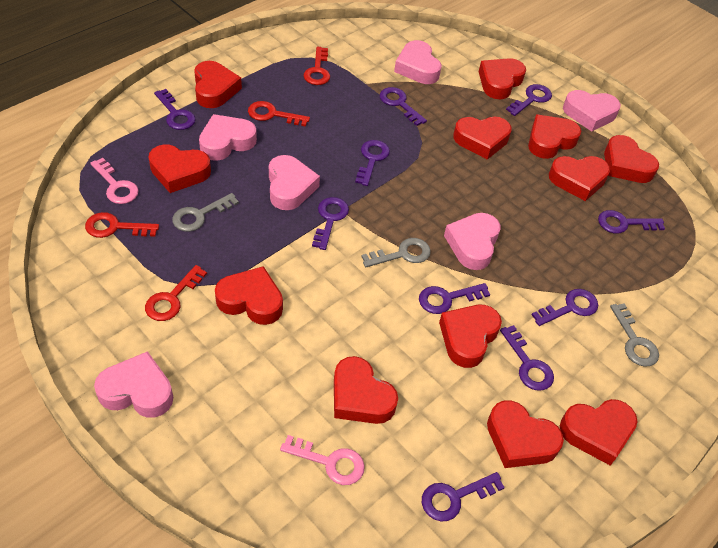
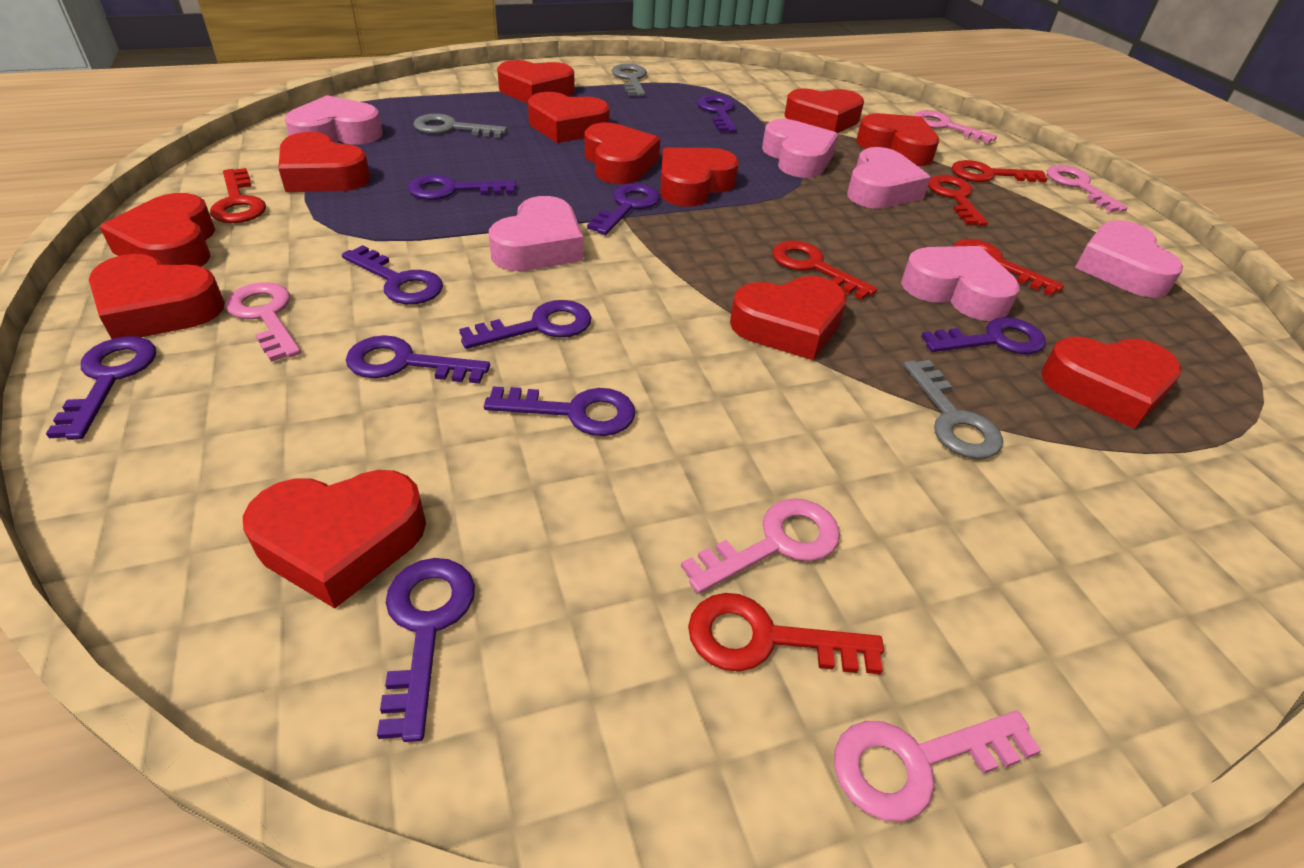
pink key: [90,158,139,204] [280,435,365,485] = 2 -> [225,282,301,362] [681,498,840,594] [834,711,1041,822] [914,110,997,143] [1047,165,1128,212] = 5
red key: [85,212,159,238] [145,265,207,321] [248,101,310,127] [304,47,330,85] = 4 -> [210,168,266,223] [688,593,884,674] [772,241,877,300] [928,175,988,226] [952,160,1047,182] [953,239,1064,296] = 6

